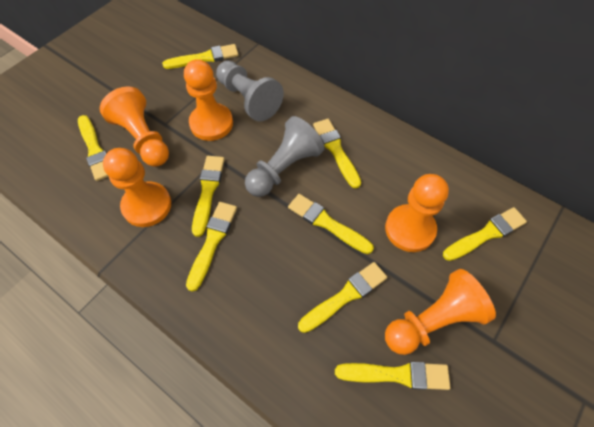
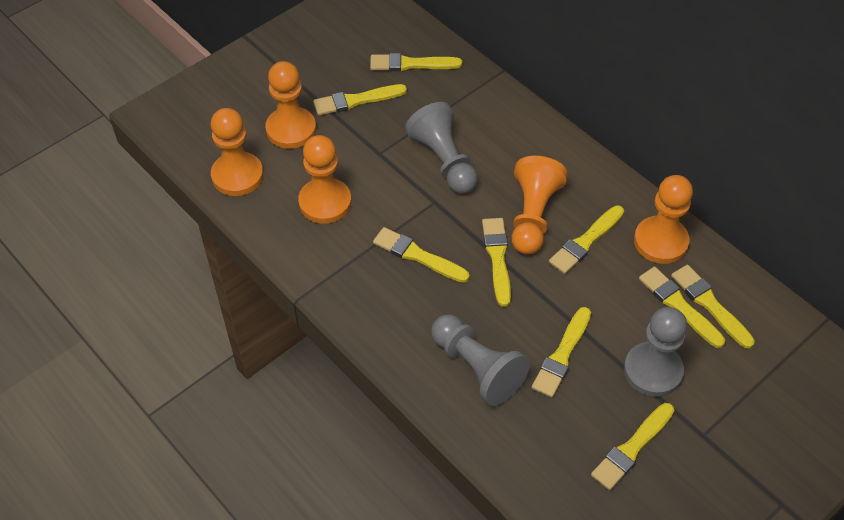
grey pawn: [216,60,284,122] [245,116,325,197] = 2 -> [405,102,478,194] [431,314,530,406] [624,307,687,397] = 3

